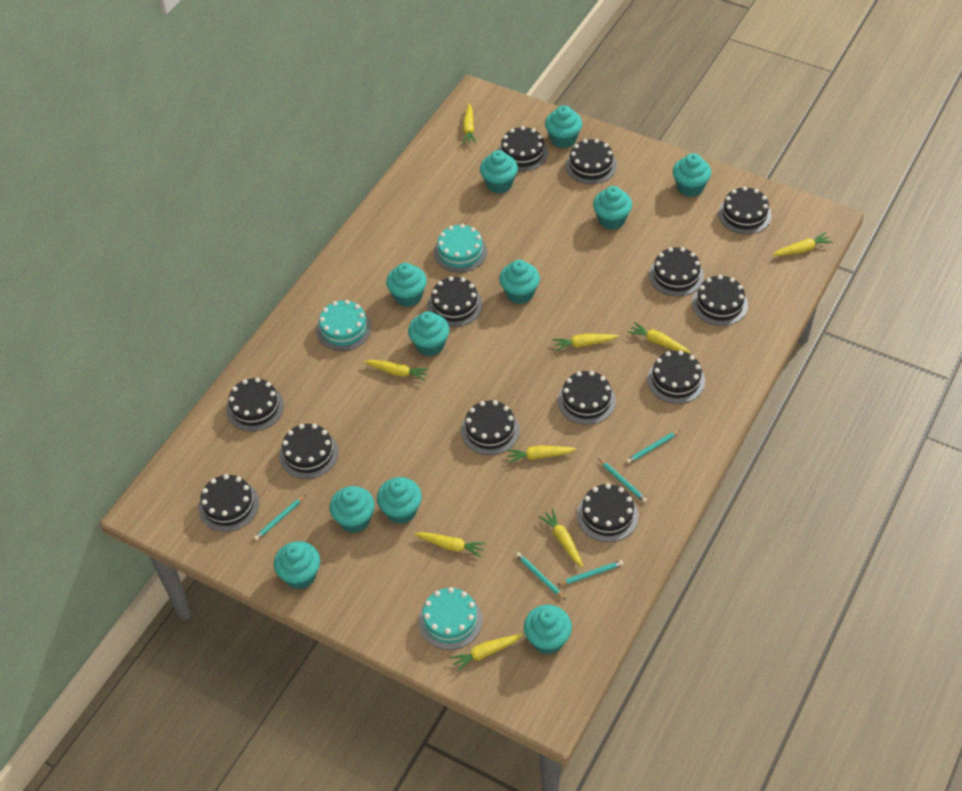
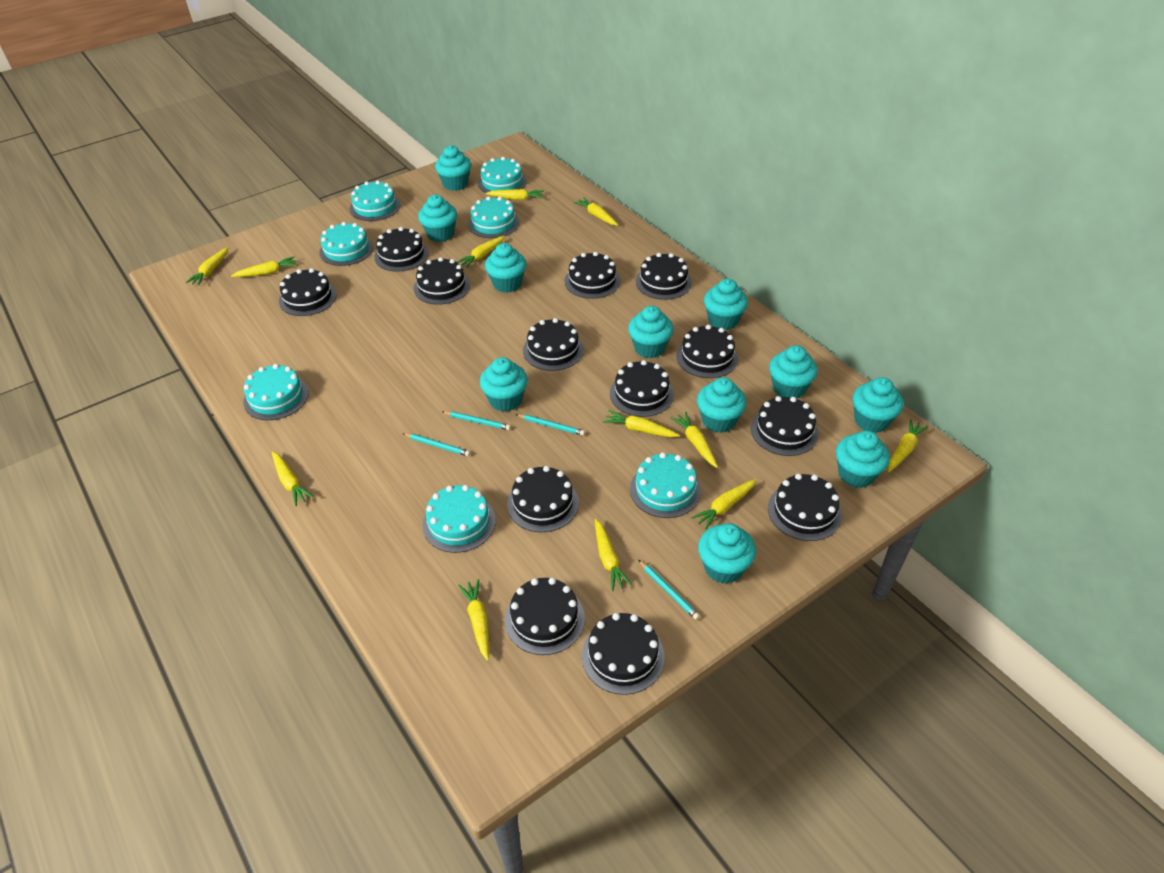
turquoise cake: [316,300,372,351] [418,587,483,650] [434,224,487,273] = 3 -> [243,364,309,420] [319,222,373,266] [350,180,400,221] [422,485,496,553] [468,196,519,238] [478,157,527,193] [630,452,701,518] = 7
turquoise pencil: [254,495,305,541] [516,552,566,600] [557,560,624,585] [599,459,647,503] [626,430,680,464] = 5 -> [402,433,470,456] [442,411,511,430] [515,414,585,436] [639,560,700,620] = 4
yellow carrot: [364,360,429,381] [414,532,486,557] [449,634,522,672] [463,104,476,144] [506,445,577,463] [539,509,583,567] [553,334,619,351] [628,322,690,353] [772,232,833,256] = 9 -> [186,247,228,286] [231,257,297,277] [272,451,314,506] [457,236,505,268] [458,579,489,661] [485,189,544,200] [573,197,618,226] [595,519,632,591] [603,410,680,437] [670,412,718,468] [691,479,756,530] [888,419,928,472] = 12

